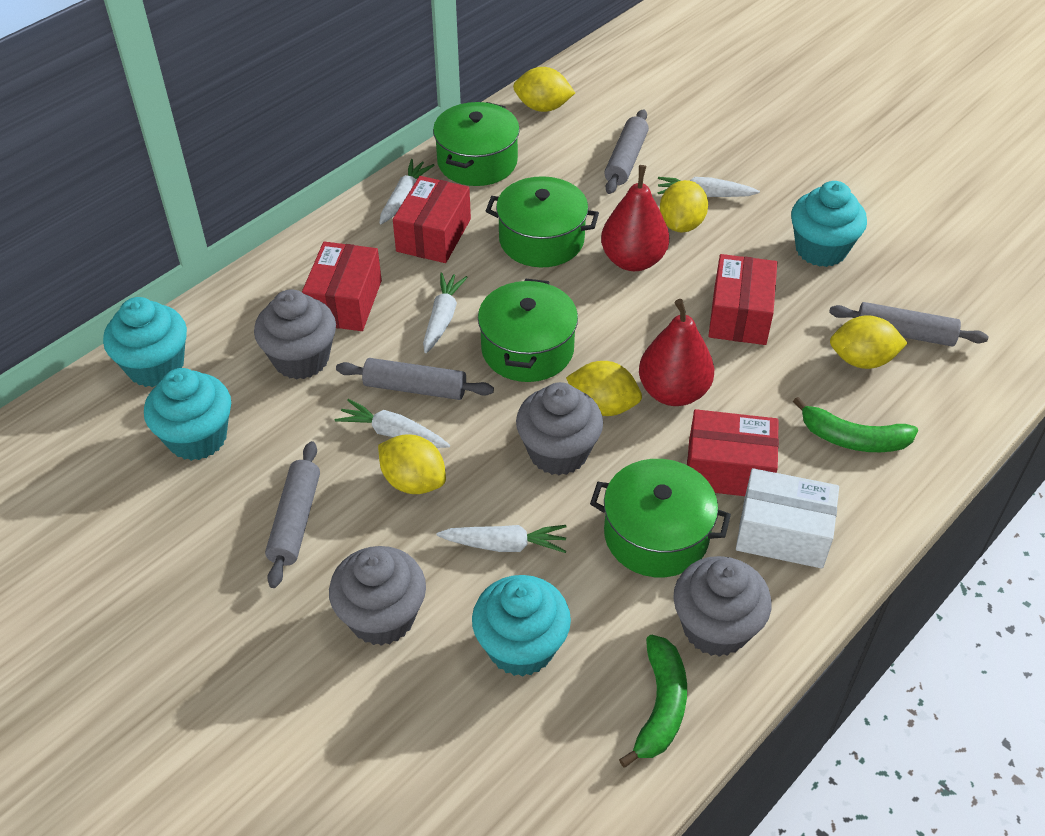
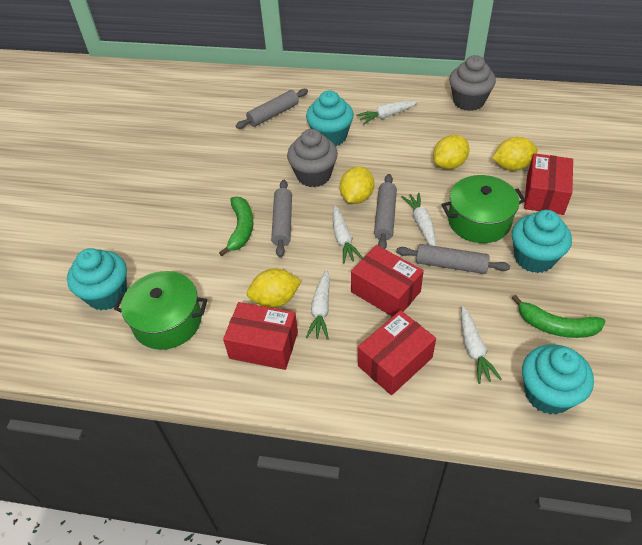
green pot: [433,102,520,186] [478,278,578,382] [486,176,599,267] [590,459,731,577] = 4 -> [114,271,207,350] [441,175,526,243] = 2
grey cupcake: [254,289,336,380] [329,546,426,646] [516,382,603,476] [673,556,771,657] = 4 -> [287,129,338,187] [449,55,496,111] = 2
red pear: [601,165,669,271] [639,299,714,406] = 2 -> none = 0
white box: [736,468,839,569] = 1 -> none = 0
yellow lemon: [378,434,446,494] [513,67,575,112] [566,361,642,416] [660,180,708,233] [830,315,908,369] = 5 -> [247,269,301,308] [340,167,374,204] [433,135,470,169] [492,137,538,171] = 4

